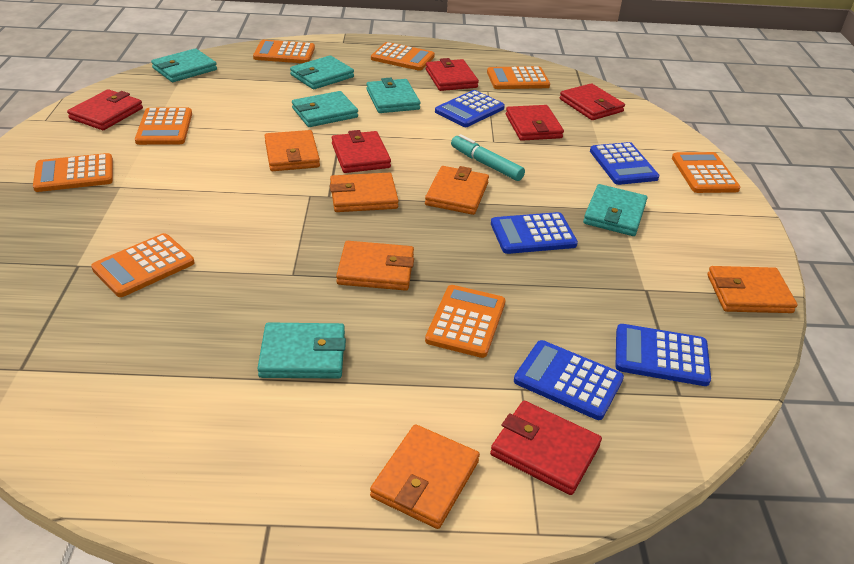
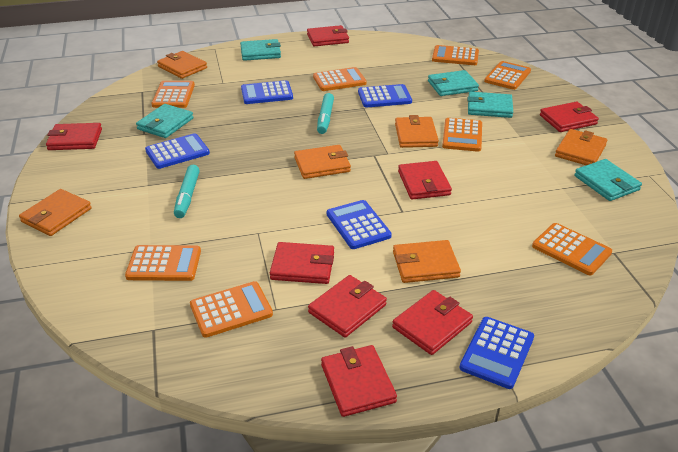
red wallet: [67,89,143,130] [332,130,391,173] [426,58,479,91] [490,400,602,495] [506,105,564,141] [560,83,625,120] = 6 -> [46,123,102,150] [270,242,334,284] [307,25,349,47] [308,275,387,338] [321,345,397,417] [392,290,473,355] [398,161,452,200] [540,101,599,132] = 8
turquoise marker: [451,134,525,181] = 1 -> [174,165,200,218] [317,93,334,134] = 2
turquoise wallet: [151,48,217,82] [257,322,346,379] [290,55,354,89] [292,91,358,127] [366,78,420,113] [583,184,647,236] = 6 -> [136,104,194,138] [240,39,281,61] [428,70,479,96] [468,92,513,118] [574,159,642,201] = 5

